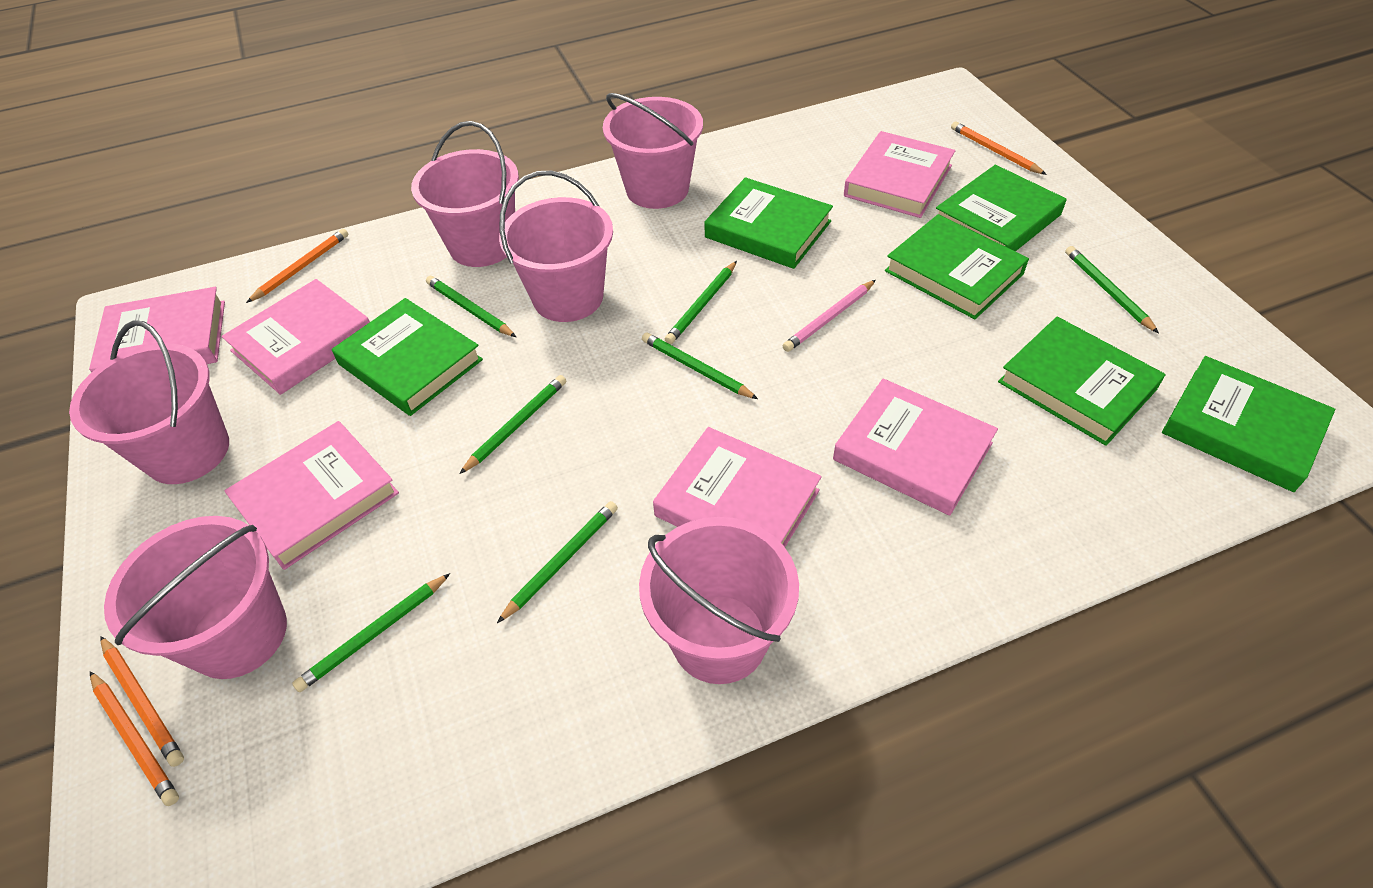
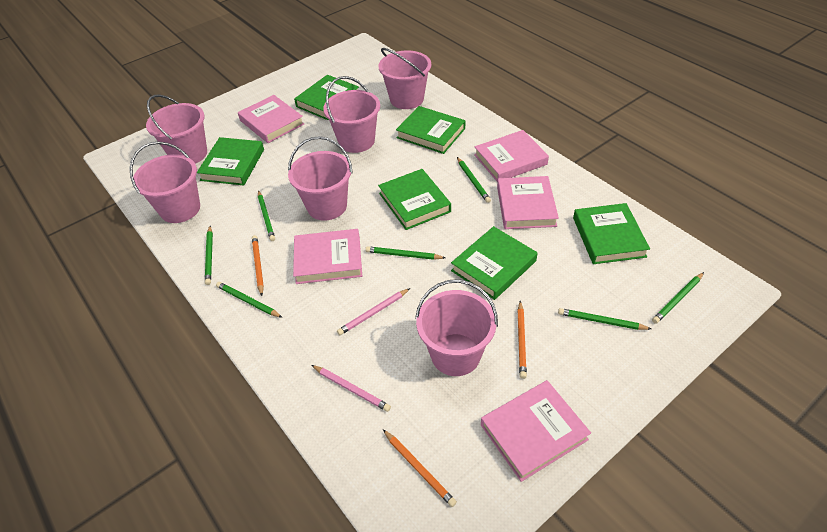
orange pencil: [90,671,179,806] [100,636,184,767] [246,229,349,303] [951,121,1047,175] = 4 -> [252,235,264,296] [383,429,457,507] [517,301,527,379] = 3
pink book: [89,287,225,372] [221,279,370,395] [224,421,399,570] [653,427,822,547] [833,378,998,516] [844,131,955,218] = 6 -> [238,95,304,143] [293,229,362,284] [474,130,549,182] [481,380,591,482] [497,176,559,229] = 5
pink pencil: [783,280,876,352] = 1 -> [312,365,391,412] [337,288,410,335] = 2

